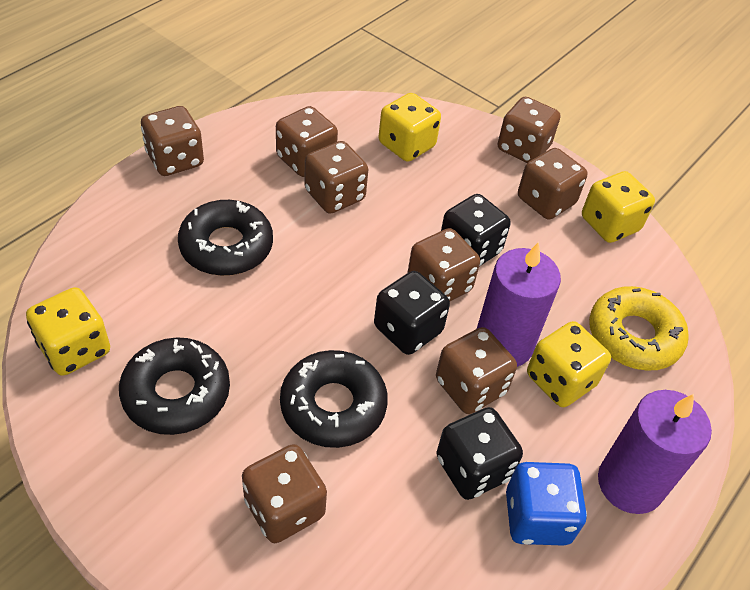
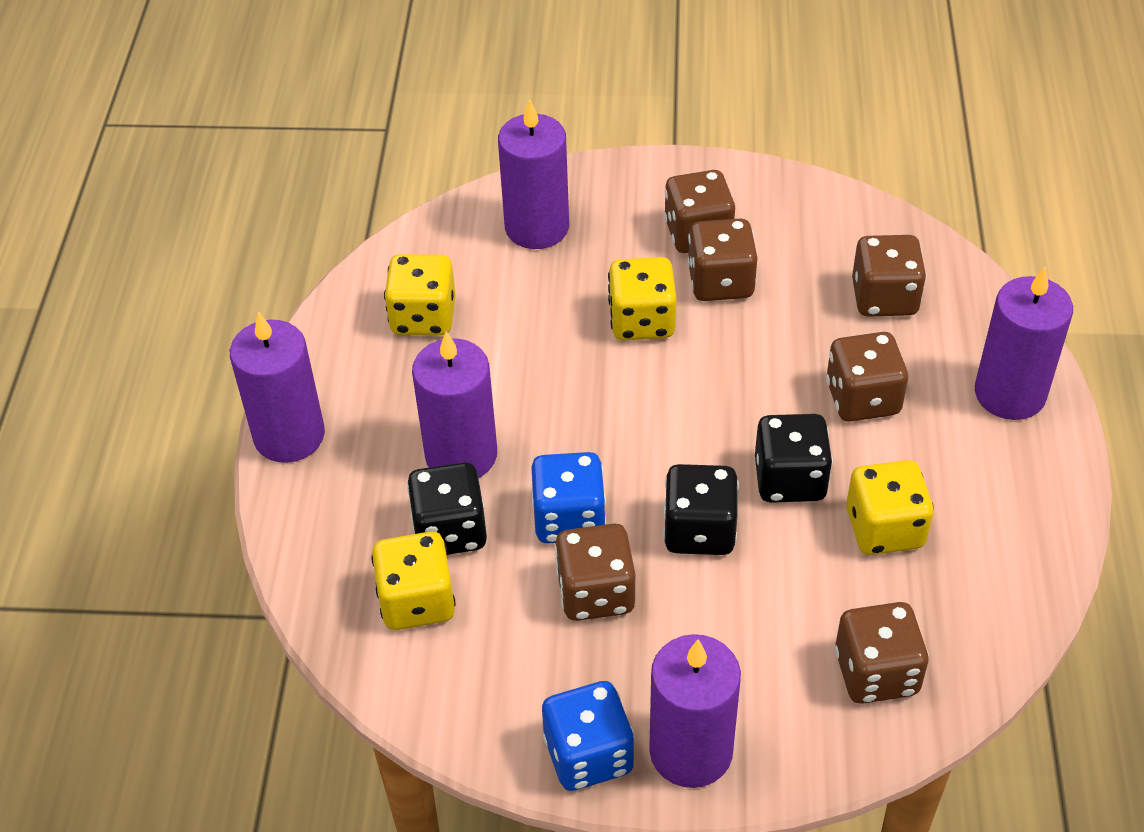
black donut: [119,337,230,435] [178,200,273,276] [280,350,388,448] = 3 -> none = 0
blue dice: [506,462,587,546] = 1 -> [531,452,606,543] [542,681,634,791] = 2
brown dice: [141,106,204,176] [242,444,327,543] [276,106,338,177] [304,141,368,214] [408,228,480,301] [436,327,517,414] [498,97,560,163] [518,148,588,219] = 8 -> [555,524,635,621] [664,170,735,253] [687,219,757,301] [826,332,908,422] [835,602,929,704] [852,235,927,316] = 6
purple candle: [477,242,561,367] [598,390,712,514] = 2 -> [230,311,325,463] [412,331,497,478] [498,100,569,249] [649,634,741,788] [975,267,1073,420] = 5
yellow donut: [589,286,689,371] = 1 -> none = 0

